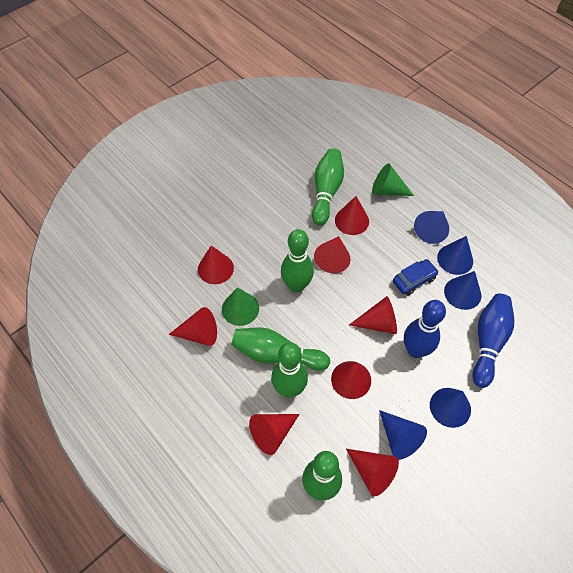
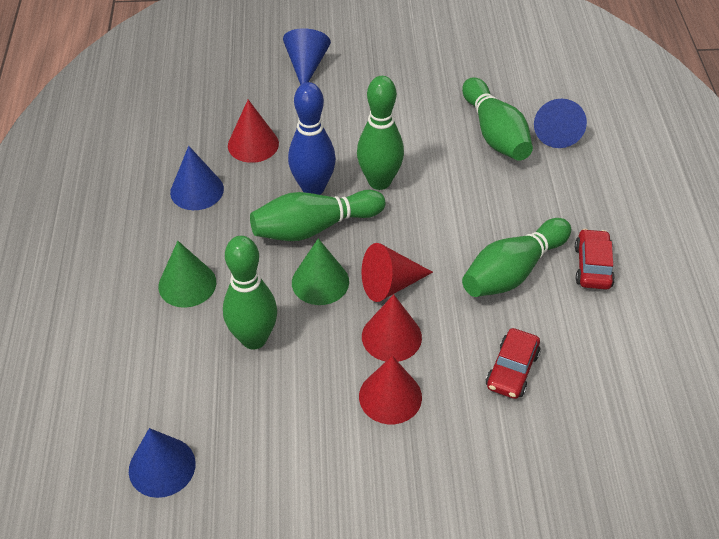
blue bowling pin: [404,300,446,358] [472,294,514,388] = 2 -> [288,82,336,195] = 1
blue car: [393,259,439,295] = 1 -> none = 0
blue cone: [379,410,427,459] [414,211,449,244] [430,388,471,428] [437,236,473,275] [444,271,481,310] = 5 -> [129,428,196,498] [170,146,224,210] [283,28,331,85] [534,99,587,148] = 4
red car: none = 0 -> [486,328,540,399] [575,229,615,290] = 2
red cone: [169,307,217,346] [198,246,234,284] [249,414,300,455] [314,236,350,273] [331,361,371,399] [335,196,369,235] [346,449,399,496] [349,296,397,334] = 8 -> [228,100,279,163] [359,356,422,424] [361,243,433,302] [362,294,422,362] = 4

